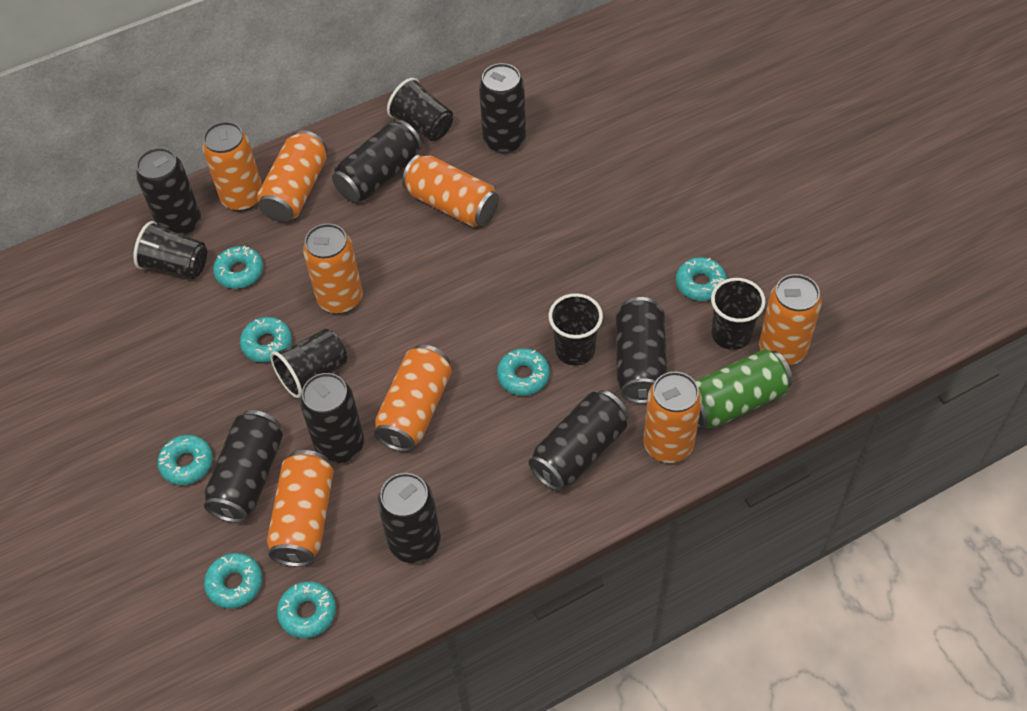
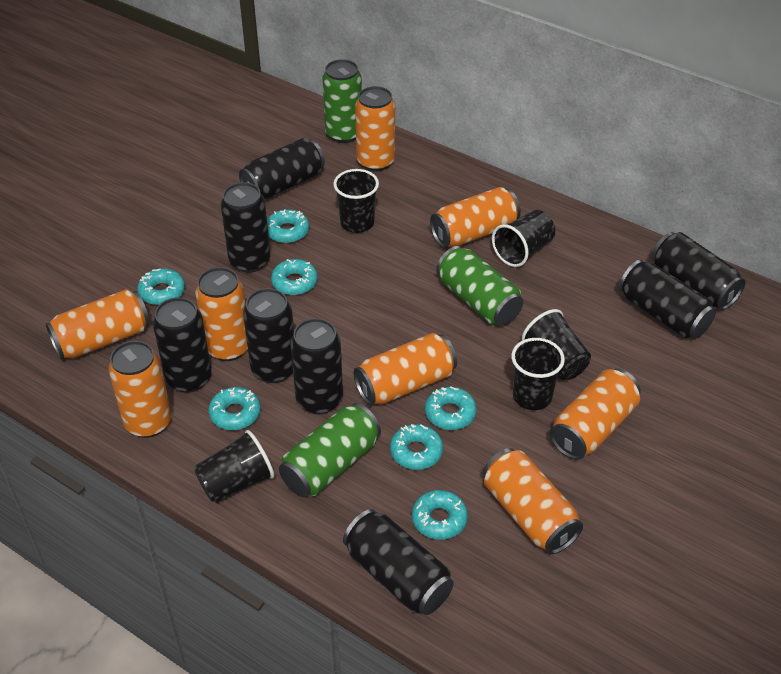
green can: [695,349,793,430] = 1 -> [279,403,381,497] [322,59,362,143] [436,246,523,326] = 3

